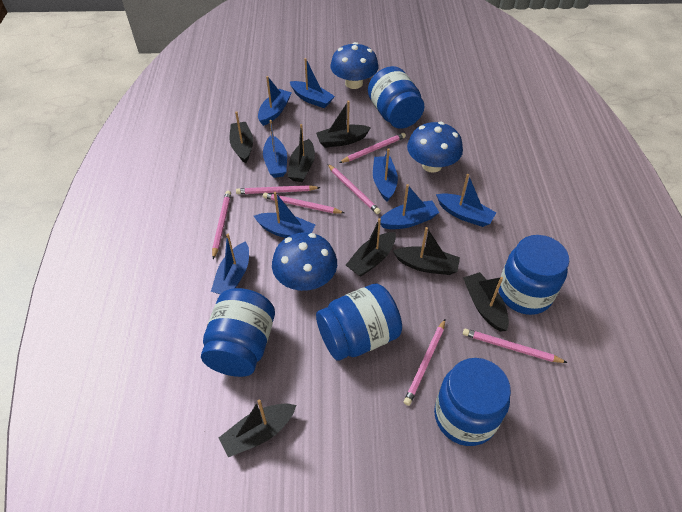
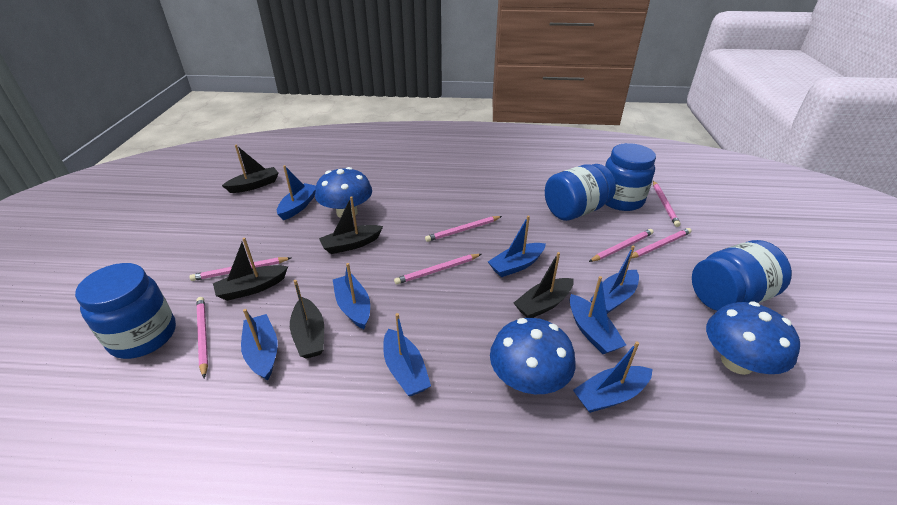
black boat: [219,399,296,457] [229,111,253,164] [288,124,315,182] [316,101,371,148] [346,218,396,277] [393,227,460,275] [463,272,509,332] = 7 -> [213,237,288,301] [222,145,279,193] [290,280,324,359] [319,196,383,254] [514,252,574,318] = 5
blue jar: [201,288,275,377] [316,284,402,361] [368,66,425,129] [434,358,511,446] [499,235,569,315] = 5 -> [75,263,176,359] [545,164,616,221] [605,143,656,211] [692,240,792,311] = 4

